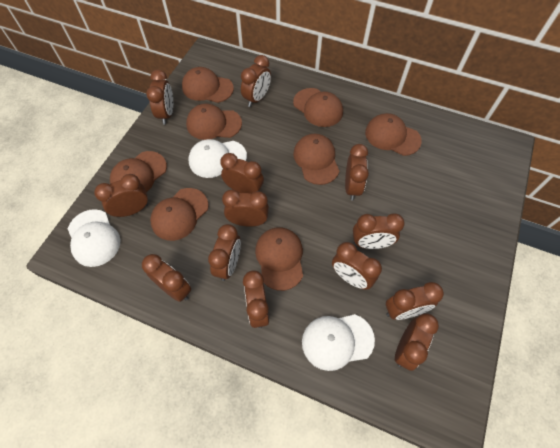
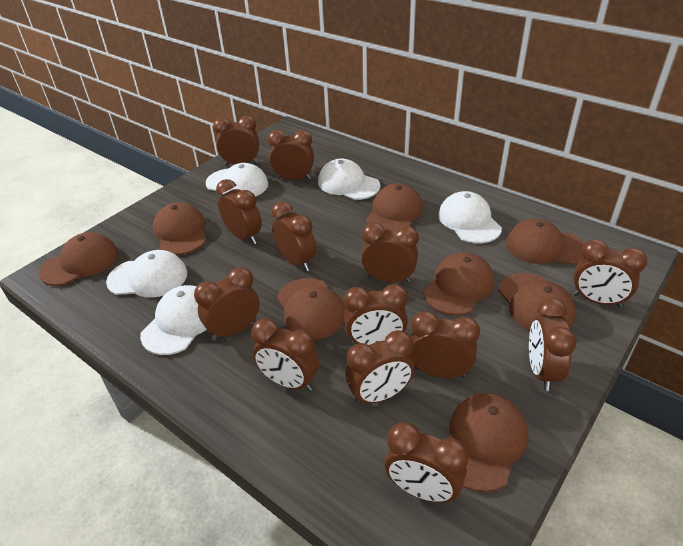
white cap: [68,209,120,267] [189,139,247,178] [302,314,375,371] = 3 -> [106,250,187,298] [140,285,207,355] [206,163,268,197] [318,159,380,200] [438,191,502,243] = 5

